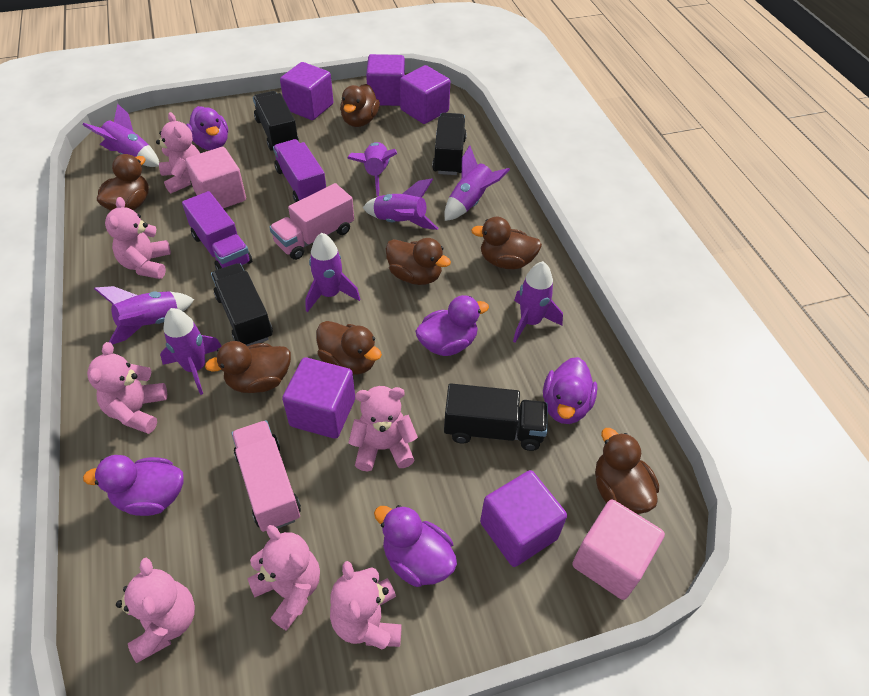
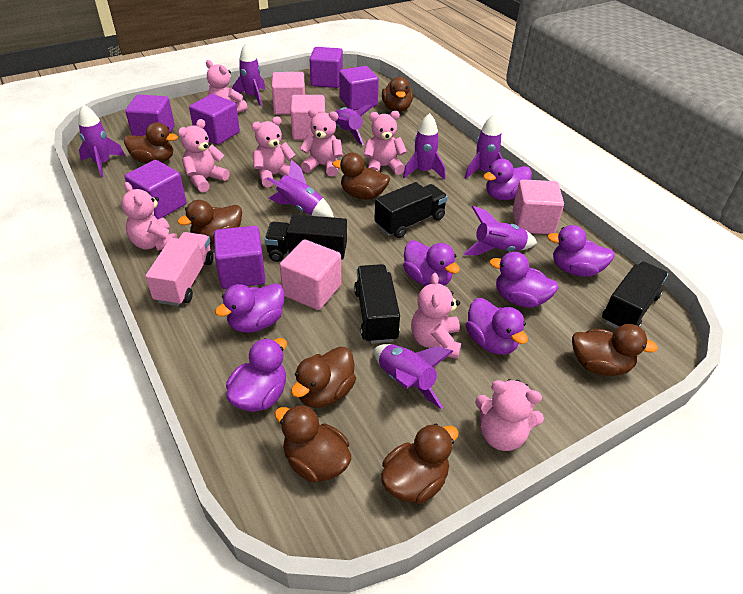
brown duck: [97,154,149,211] [205,341,291,393] [316,321,382,375] [340,84,380,127] [386,238,451,285] [471,217,542,269] [595,428,659,514] = 7 -> [124,122,178,164] [178,200,242,244] [274,405,352,483] [291,347,356,408] [332,153,390,200] [381,424,459,504] [382,77,413,112] [572,324,658,376] = 8
pink cube: [185,147,246,208] [572,499,665,600] = 2 -> [272,72,305,115] [280,240,341,310] [291,95,325,140] [513,179,564,234] = 4
pink teddy bear: [87,342,167,434] [105,197,171,279] [116,558,195,663] [156,112,200,194] [247,525,320,631] [330,561,402,650] [348,386,418,471] = 7 -> [121,182,178,251] [178,119,230,192] [206,60,248,113] [252,116,295,187] [300,109,343,176] [364,111,407,175] [411,273,461,359] [475,379,544,451] = 8
pink truck: [231,420,301,532] [269,183,354,260] = 2 -> [145,232,214,306] = 1
purple cube: [280,62,333,120] [282,357,355,439] [366,54,405,106] [400,65,450,124] [480,470,567,567] = 5 -> [125,95,175,136] [125,160,186,219] [189,94,240,145] [214,226,266,289] [310,47,343,88] [339,66,379,110] = 6
purple duck: [83,455,184,516] [186,106,228,150] [374,505,457,587] [415,295,489,356] [543,357,597,424] = 5 -> [215,283,285,333] [226,338,287,412] [403,240,460,286] [466,298,528,355] [483,159,532,200] [489,252,559,308] [547,225,615,277] = 7
purple truck: [182,191,252,270] [273,139,326,202] = 2 -> none = 0

